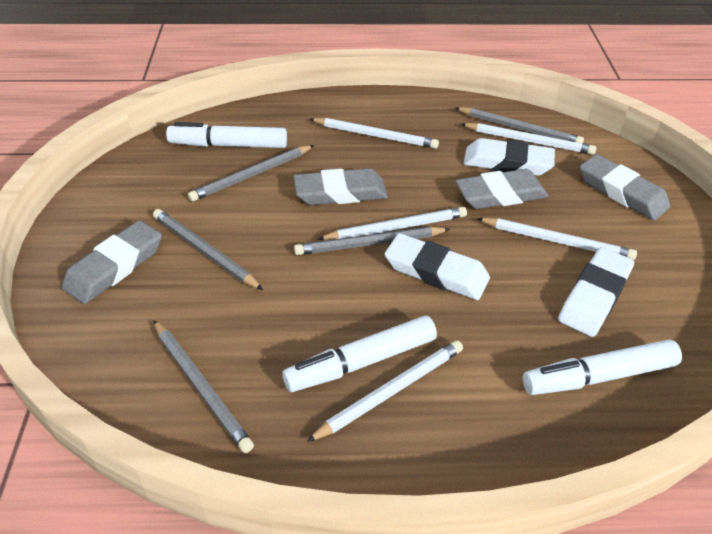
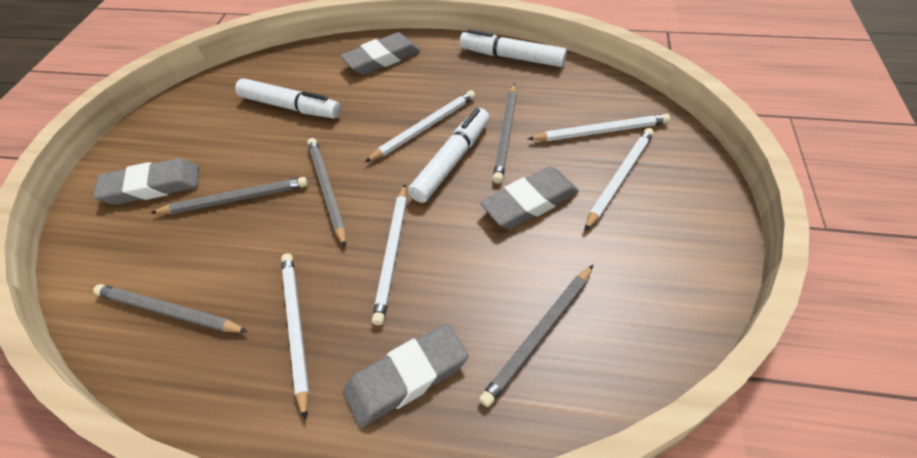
white eraser: [385,233,490,300] [464,138,555,176] [558,247,634,337] = 3 -> none = 0

